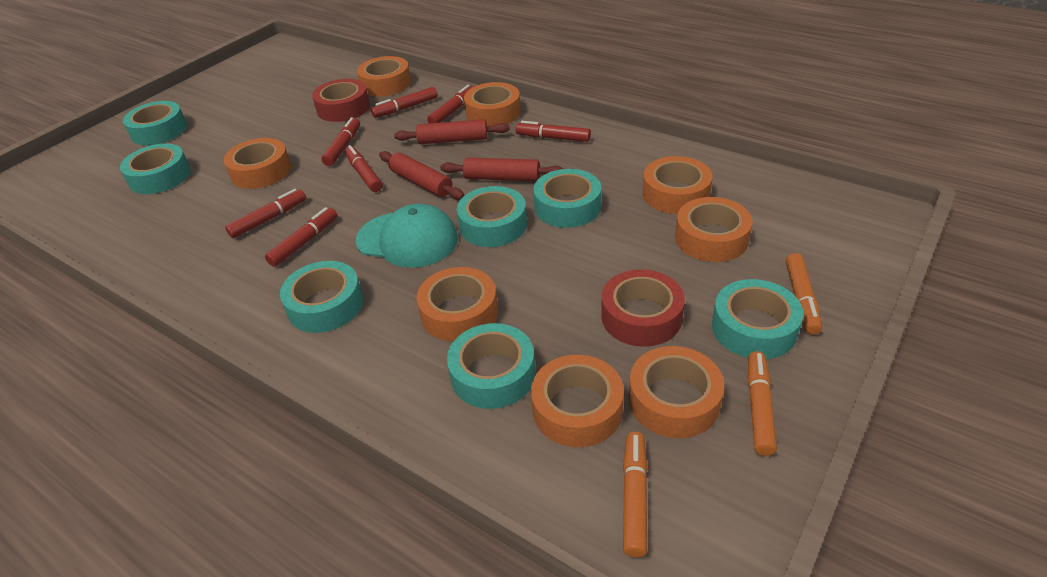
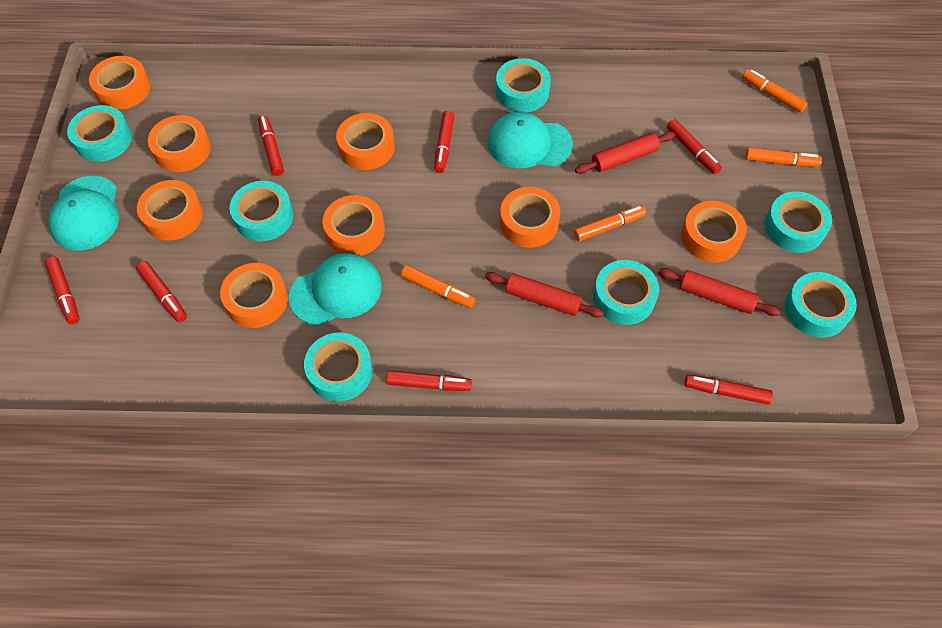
orange marker: [623,432,648,558] [748,351,777,456] [786,253,822,335] = 3 -> [401,265,476,308] [574,205,646,241] [742,69,808,113] [745,147,822,167] = 4
red tape: [312,79,370,122] [601,269,685,347] = 2 -> none = 0
turquoise cap: [356,204,458,268] = 1 -> [49,176,119,251] [289,253,382,326] [488,112,573,169] = 3

